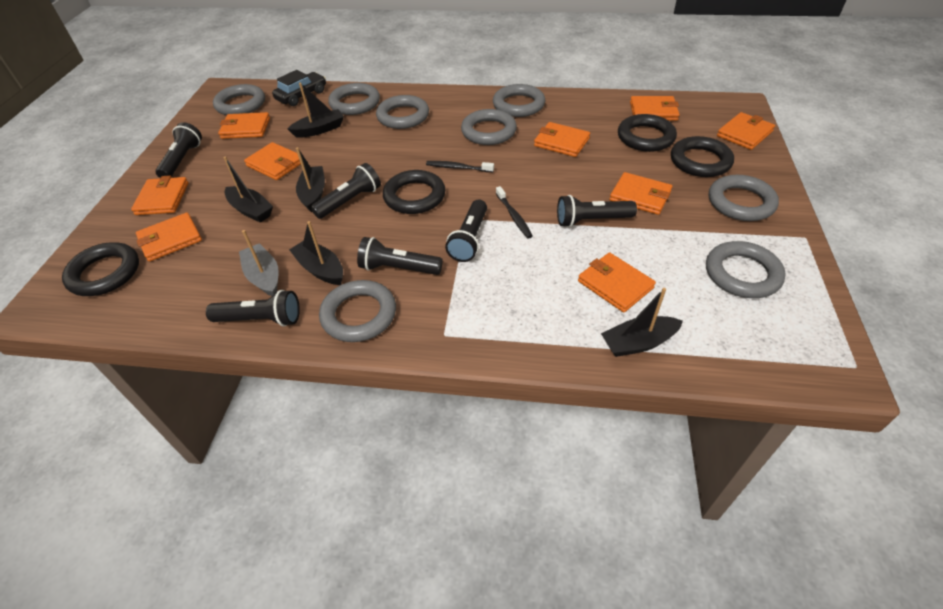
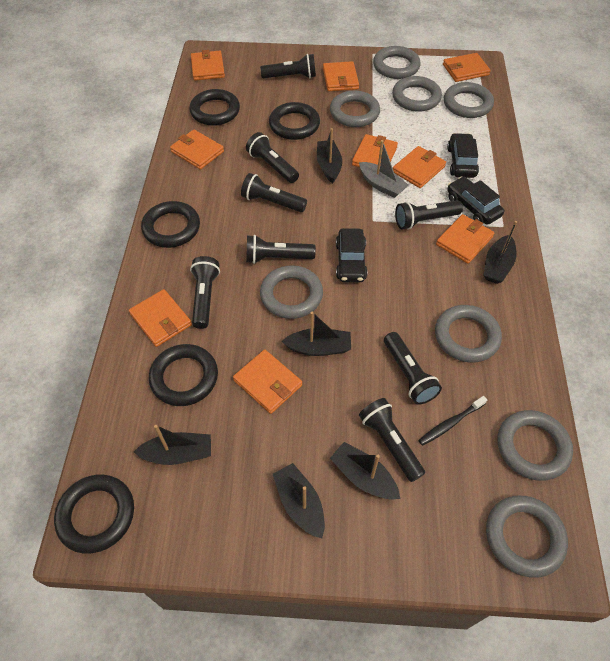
black boat: [223,156,273,223] [288,83,344,138] [289,221,343,285] [296,147,325,212] [601,288,683,357] = 5 -> [134,425,211,465] [273,463,325,538] [282,312,351,356] [317,128,342,183] [330,442,400,499] [484,221,517,284] = 6
black car: [272,70,326,106] = 1 -> [336,228,368,282] [447,133,479,178] [447,176,504,225] = 3
black flashlight: [155,122,202,178] [206,290,300,327] [311,163,381,219] [357,237,443,275] [445,199,487,262] [557,195,637,227] = 6 -> [190,256,220,329] [241,173,307,212] [246,132,299,183] [246,235,316,264] [260,54,316,79] [359,398,425,482] [384,332,442,405] [395,200,463,229] = 8
black ring: [62,242,139,296] [383,170,445,214] [618,114,677,152] [671,136,734,177] = 4 -> [54,475,134,554] [141,201,200,248] [149,344,218,406] [189,89,240,126] [269,102,320,140] = 5
black toothbrush: [426,161,494,172] [496,186,533,239] = 2 -> [419,396,487,446] = 1

